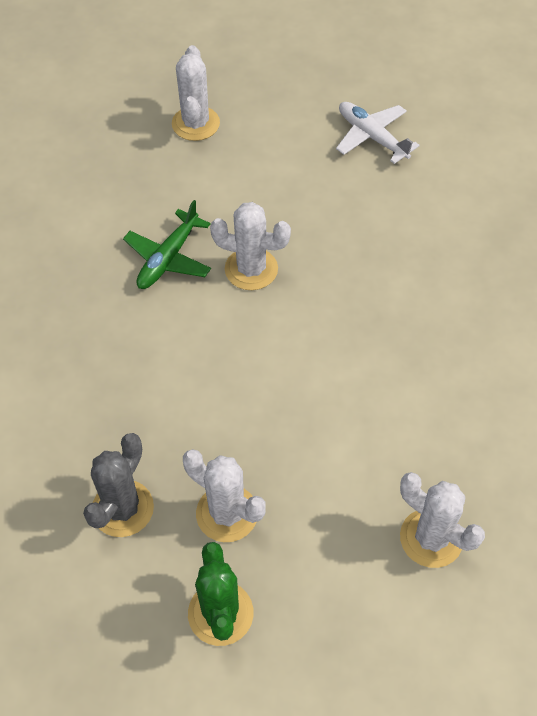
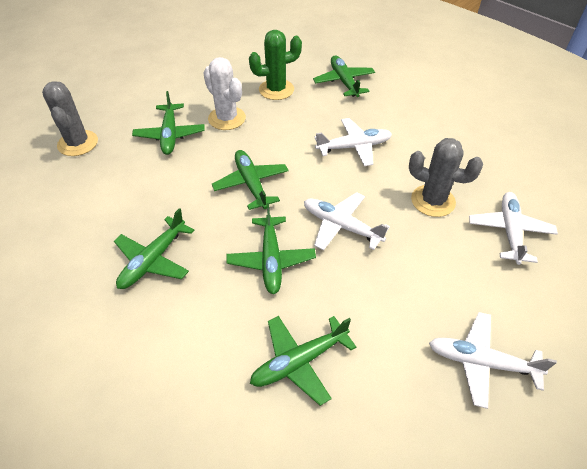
green plane: [123,200,211,289] = 1 -> [114,208,194,289] [132,91,205,155] [212,150,289,210] [226,203,316,294] [250,316,356,406] [313,56,375,97] = 6
grey cactus: [83,433,154,537] = 1 -> [42,81,98,156] [409,138,483,217] = 2
white cactus: [172,45,220,141] [183,449,266,542] [210,202,291,290] [400,472,485,568] = 4 -> [203,57,246,130] = 1
white plane: [336,102,420,164] = 1 -> [304,192,390,250] [314,118,392,166] [429,312,557,409] [469,192,558,265] = 4

